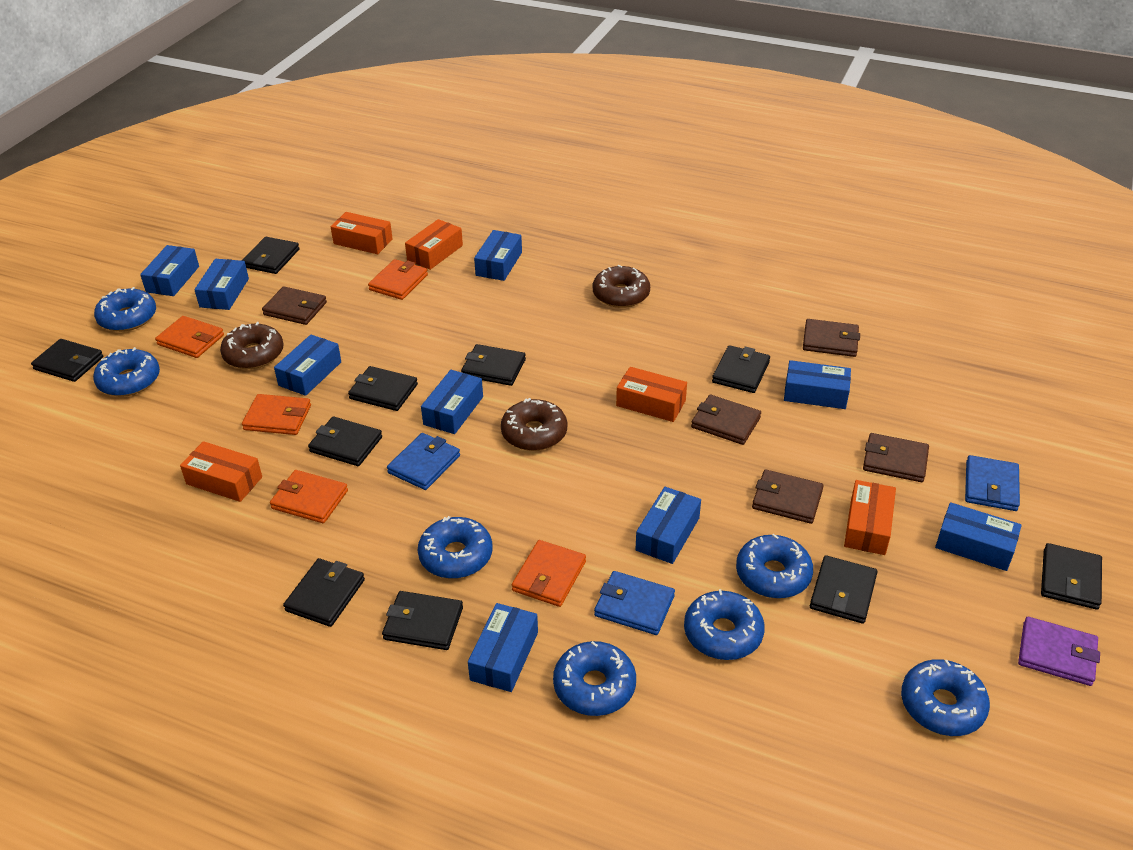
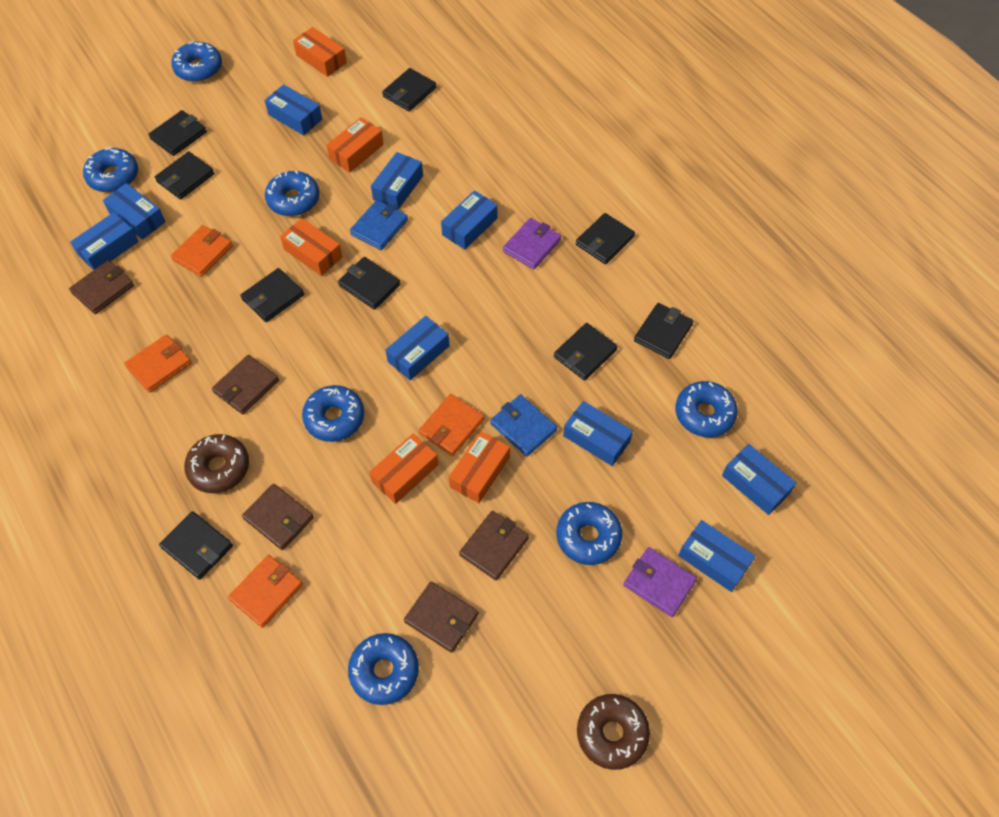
black wallet: [31,339,103,382] [242,237,300,274] [283,558,365,627] [308,416,382,466] [348,366,418,411] [382,591,463,650] [461,344,526,386] [712,345,770,393] [810,555,878,624] [1041,543,1102,610] = 10 -> [149,110,207,156] [155,151,214,199] [159,511,233,580] [240,268,304,322] [338,257,401,310] [382,68,436,111] [554,323,618,381] [576,213,635,264] [634,303,694,359] = 9
blue wallet: [387,433,460,490] [594,571,675,635] [965,455,1020,511] = 3 -> [350,200,408,250] [490,395,557,457] = 2
brown donut: [220,322,283,369] [501,398,567,451] [593,265,650,308] = 3 -> [184,434,249,493] [577,694,650,770] = 2
orange wallet: [155,316,224,358] [242,394,311,435] [270,470,348,523] [368,259,428,300] [512,540,586,607] = 5 -> [124,334,192,393] [171,225,233,277] [228,555,303,628] [419,394,484,456] = 4
purple wallet: [1018,617,1100,686] = 1 -> [503,218,561,270] [624,547,697,617] = 2

